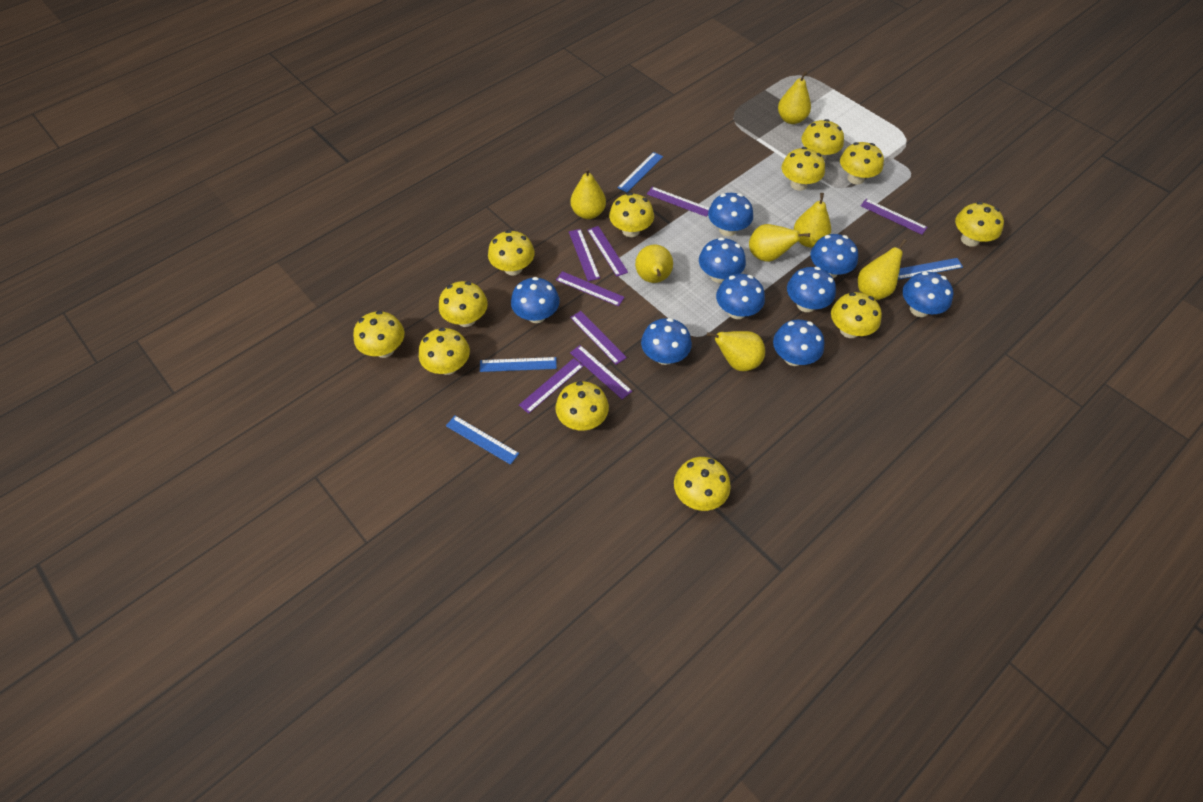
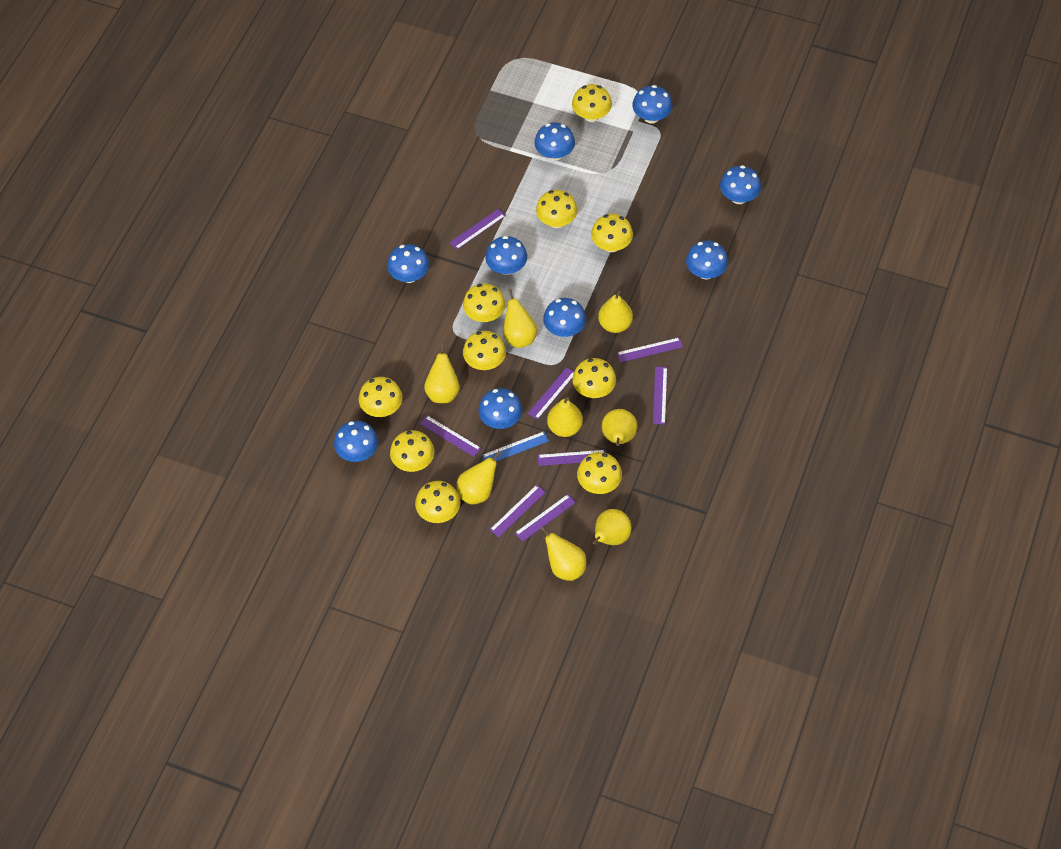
blue ruler: [446,416,519,465] [480,357,557,372] [617,152,663,193] [898,258,963,280] = 4 -> [482,431,549,461] = 1
yellow mushroom: [353,311,405,358] [419,328,470,375] [439,281,488,327] [488,230,535,276] [555,381,609,431] [609,193,654,237] [674,457,731,511] [782,147,825,191] [801,119,844,161] [831,292,882,338] [840,142,884,184] [955,202,1004,247] = 12 -> [359,377,403,417] [390,430,434,472] [415,481,461,523] [463,283,506,323] [463,331,506,370] [536,190,578,228] [572,84,612,122] [572,358,616,398] [577,452,622,494] [591,214,633,252] = 10
yellow pear: [570,168,606,219] [635,245,673,283] [707,331,765,371] [749,224,810,262] [778,71,811,124] [794,193,831,247] [858,239,907,300] = 7 -> [424,343,460,403] [457,451,501,504] [503,289,537,348] [540,526,586,581] [547,397,583,437] [593,509,632,545] [598,290,633,333] [602,409,637,446] = 8

